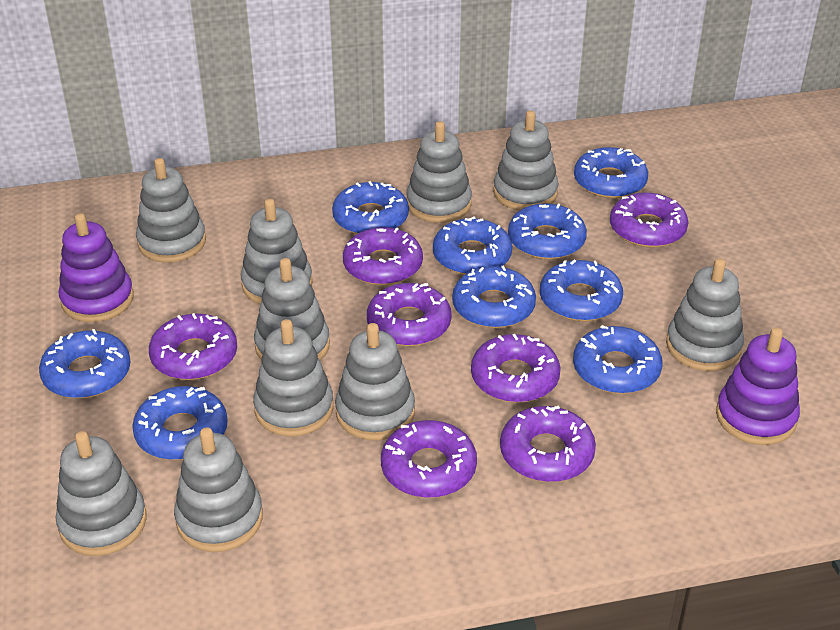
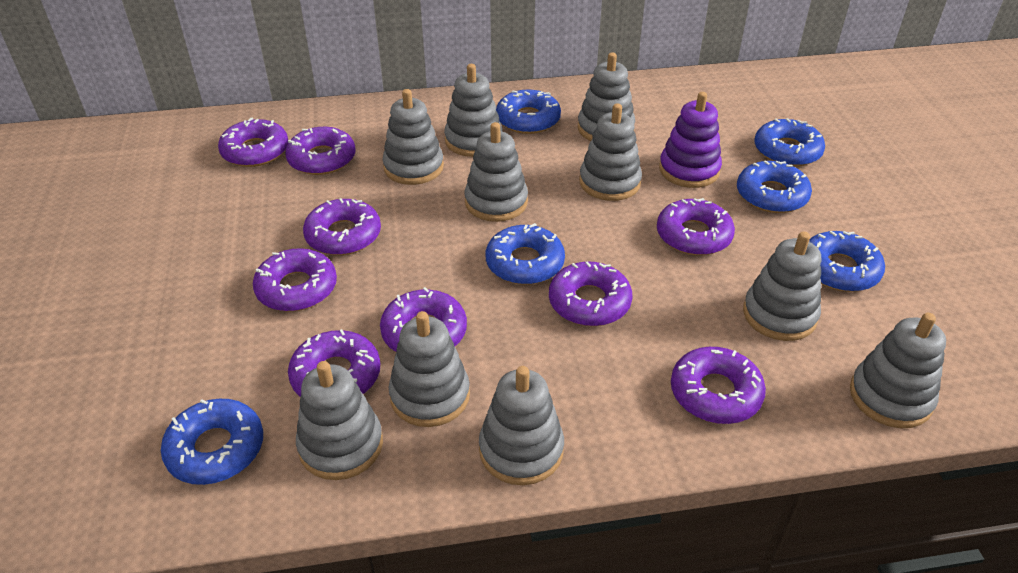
blue donut: [39,329,131,398] [132,386,228,460] [332,181,409,234] [433,216,512,275] [452,265,536,328] [508,203,587,259] [540,260,623,321] [573,325,663,394] [574,147,648,198] = 9 -> [161,399,263,485] [486,223,565,285] [496,89,561,134] [737,160,812,213] [755,118,825,166] [809,231,885,292] = 6
purple donut: [149,313,237,380] [343,227,423,285] [367,283,452,346] [381,420,477,498] [471,334,561,403] [500,406,596,482] [610,192,688,248] = 7 -> [218,117,288,167] [253,248,337,312] [285,127,356,175] [288,329,380,397] [303,198,381,255] [380,287,467,352] [549,261,632,326] [657,198,735,255] [671,347,766,424] = 9
purple stacking toy: [59,213,134,322] [716,327,800,445] = 2 -> [659,92,722,188] = 1

